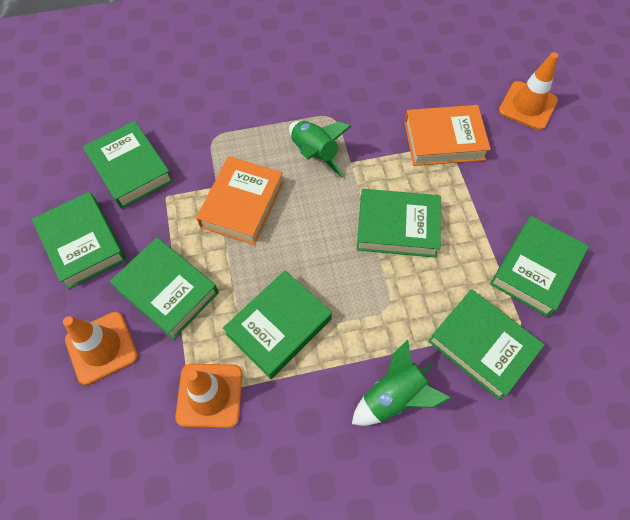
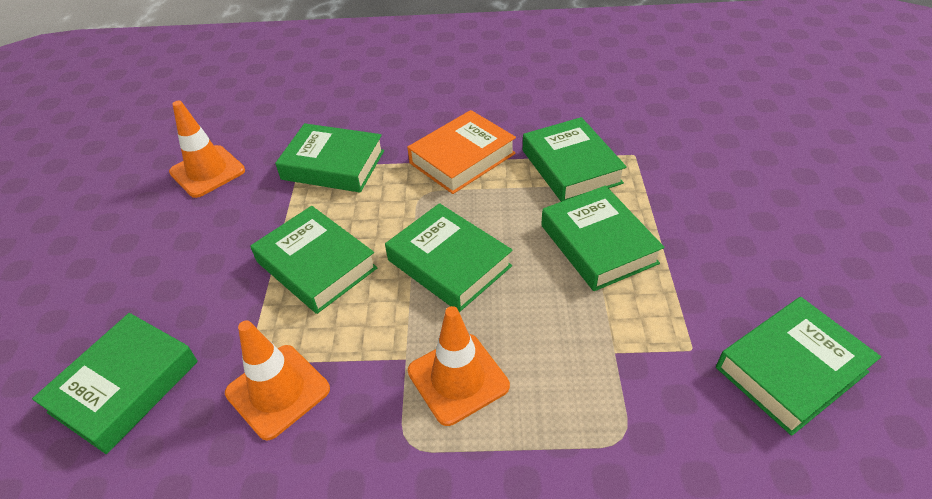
green rocket: [289,121,351,177] [352,340,451,426] = 2 -> none = 0
orange book: [196,156,283,245] [404,105,491,166] = 2 -> [407,110,516,194] = 1

